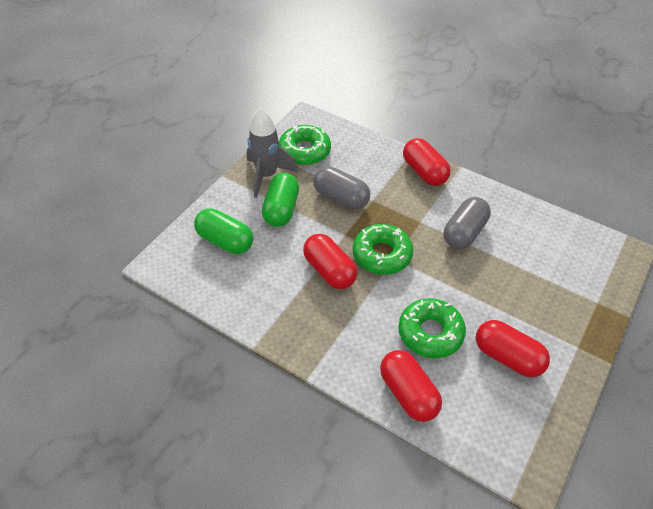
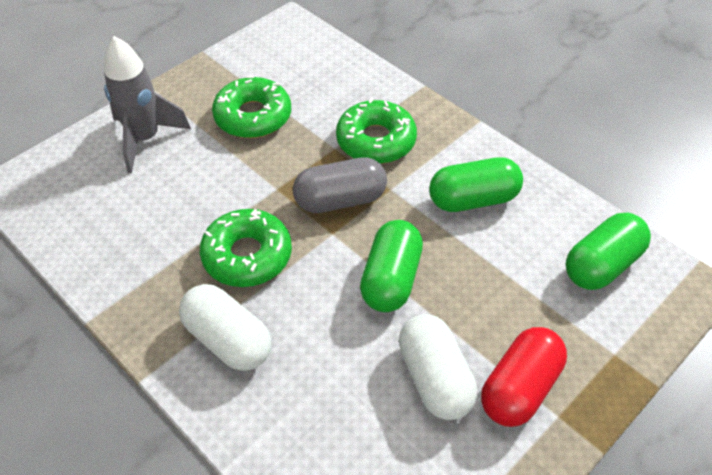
green capsule: [194,208,253,254] [262,173,299,227] = 2 -> [360,220,423,312] [429,157,523,212] [566,213,651,290] = 3
grey capsule: [313,166,370,209] [444,197,491,249] = 2 -> [293,157,387,213] = 1
red capsule: [303,234,358,289] [380,350,442,422] [403,138,451,186] [476,320,550,377] = 4 -> [481,327,567,427] = 1
white capsule: none = 0 -> [179,284,271,371] [399,314,477,420] = 2

